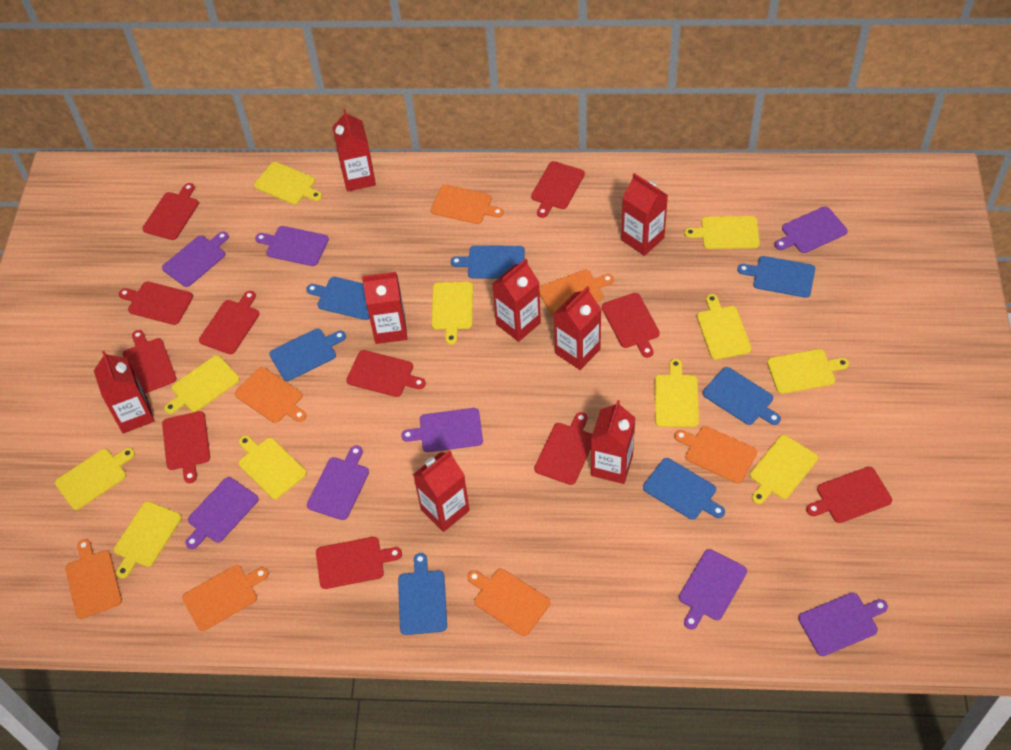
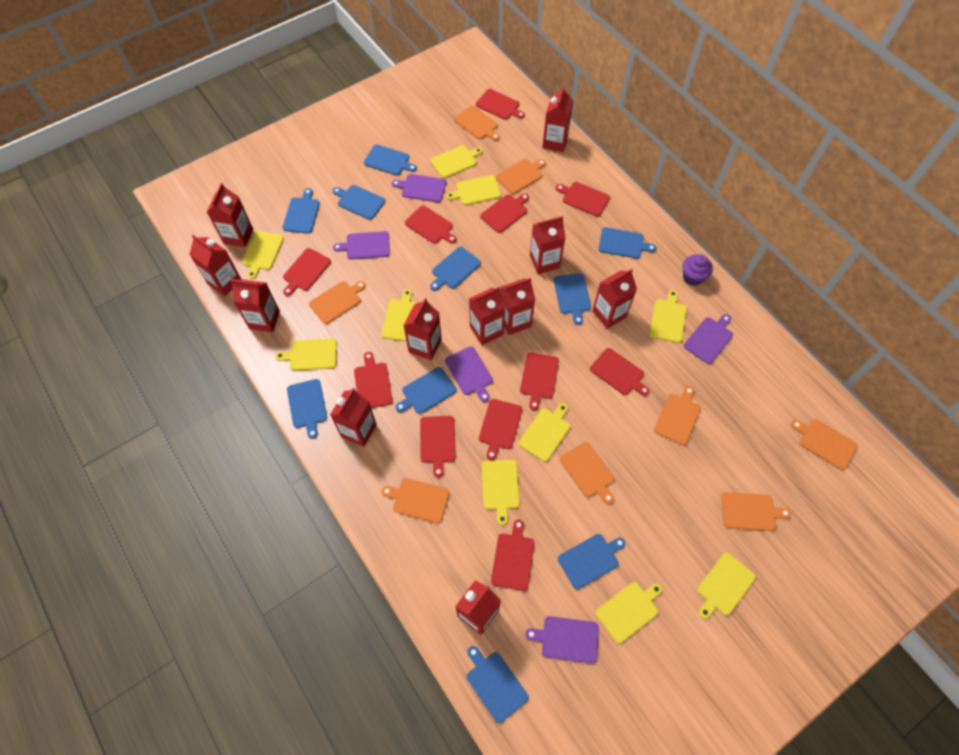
blue cutting board: [269,328,346,381] [306,277,369,320] [398,553,447,635] [451,245,525,279] [643,458,725,520] [703,367,781,425] [738,256,815,298] = 7 -> [283,188,320,234] [287,379,327,439] [333,185,385,220] [364,144,417,175] [395,367,457,414] [430,247,481,291] [467,646,529,723] [553,273,591,325] [558,534,625,589] [599,227,656,259] = 10
orange cutting board: [65,539,122,619] [182,565,268,631] [235,367,306,423] [431,185,504,224] [468,569,550,636] [539,270,614,317] [674,426,757,484] = 7 -> [309,281,366,324] [382,478,450,523] [454,106,500,141] [496,159,546,194] [560,442,614,504] [654,386,701,445] [721,492,791,531] [791,419,858,470] = 8
purple cupcake: none = 0 -> [682,254,713,286] = 1
purple cutting board: [162,231,229,287] [185,477,259,549] [255,226,329,266] [307,445,369,520] [401,408,483,452] [679,549,747,629] [775,206,848,253] [798,592,888,656] = 8 -> [333,231,390,259] [392,174,446,202] [445,346,493,402] [525,616,599,664] [684,314,733,364] = 5
red carton: [94,351,154,433] [332,109,376,191] [362,272,407,344] [413,450,470,532] [492,259,541,342] [554,286,602,370] [591,400,635,484] [621,173,668,256] = 8 -> [189,235,241,296] [207,183,253,247] [231,279,280,332] [330,388,377,447] [403,298,442,360] [455,580,501,635] [469,287,506,345] [500,278,535,335] [530,216,566,274] [542,86,573,152] [592,269,637,329] = 11
yellow cutting board: [55,448,135,510] [114,501,182,579] [164,355,240,414] [238,435,307,500] [254,162,322,204] [431,282,473,345] [655,359,699,427] [684,216,760,249] [697,294,752,360] [750,435,818,504] [767,349,849,394] = 11 -> [242,231,284,279] [275,339,337,371] [381,289,416,341] [431,145,483,178] [446,175,501,205] [482,460,520,525] [519,403,570,462] [596,582,662,643] [650,290,687,343] [697,553,756,619] = 10

